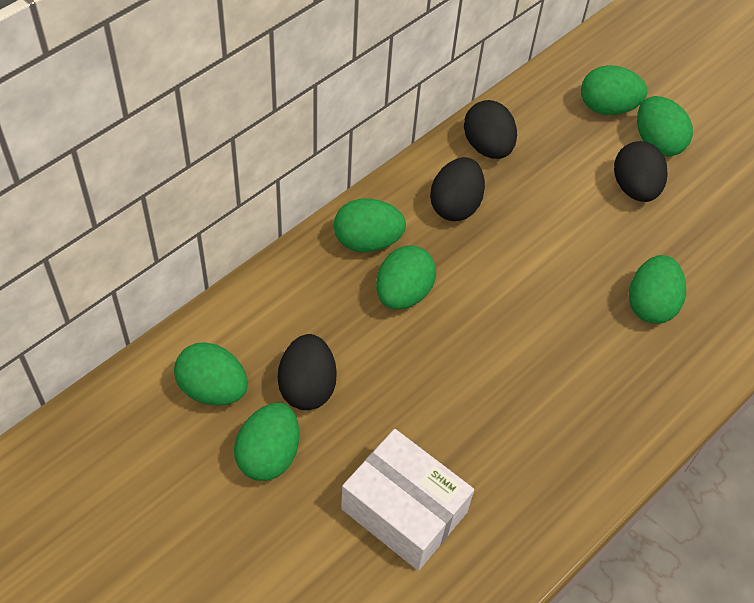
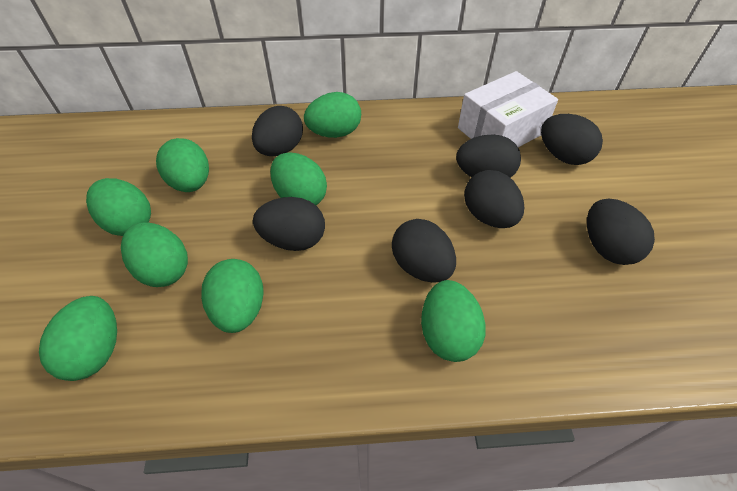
black egg: [278,334,337,410] [430,157,485,221] [464,100,517,159] [614,141,668,202] = 4 -> [252,106,303,156] [253,197,325,251] [392,219,456,283] [456,134,521,178] [464,170,524,228] [541,114,603,165] [587,199,655,265] = 7
green egg: [174,342,248,405] [234,403,299,481] [334,198,406,252] [376,245,436,309] [581,65,648,115] [629,255,686,324] [637,96,693,157] = 7 -> [39,296,117,381] [86,178,151,236] [121,222,188,287] [156,138,209,192] [201,259,264,333] [270,152,327,205] [304,92,361,138] [421,280,486,362] = 8

